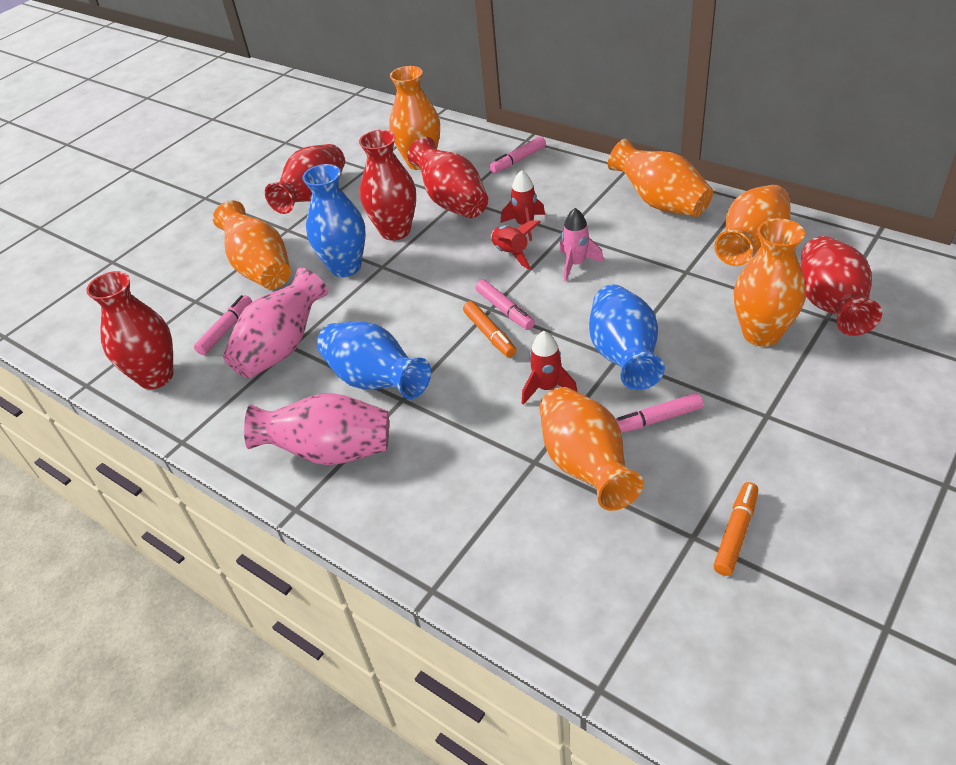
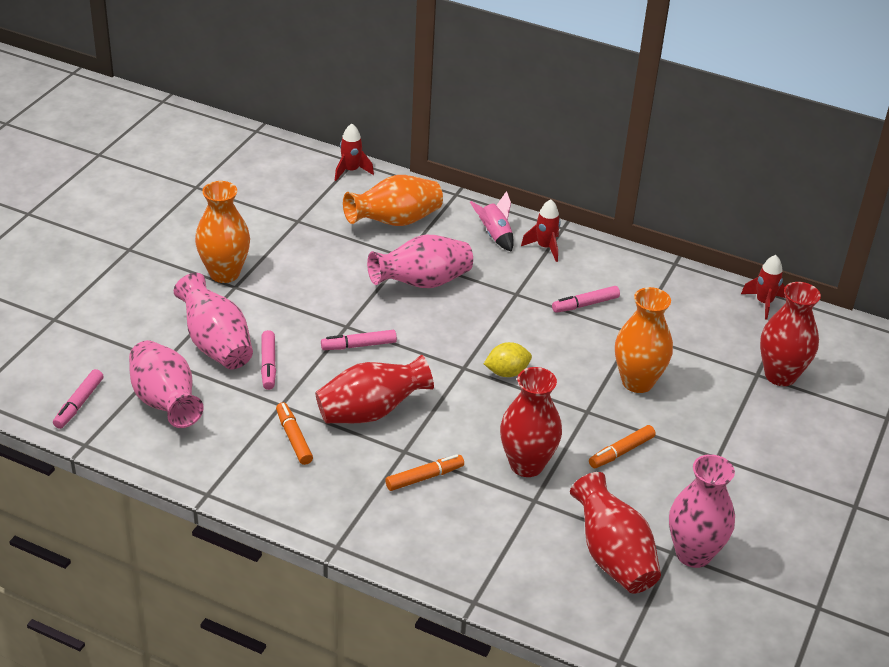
blue vase: [302,164,366,277] [317,322,431,399] [589,285,665,390] = 3 -> none = 0
orange marker: [463,301,517,358] [713,482,758,576] = 2 -> [276,402,313,465] [385,454,464,491] [589,425,656,468] = 3
orange vase: [213,200,291,289] [389,66,440,170] [540,387,644,511] [608,139,713,217] [714,185,791,266] [734,219,806,347] = 6 -> [195,181,250,283] [343,175,443,226] [615,287,673,393] = 3
pink vase: [223,268,328,378] [244,393,389,465] = 2 -> [129,340,204,428] [174,273,253,369] [367,235,473,288] [669,454,735,568] = 4
red vase: [86,271,173,389] [265,144,345,214] [359,130,416,240] [407,137,488,218] [800,236,882,336] = 5 -> [315,355,434,423] [500,367,562,477] [570,472,661,594] [760,282,821,386] = 4
yellow lemon: none = 0 -> [484,342,532,377] = 1

